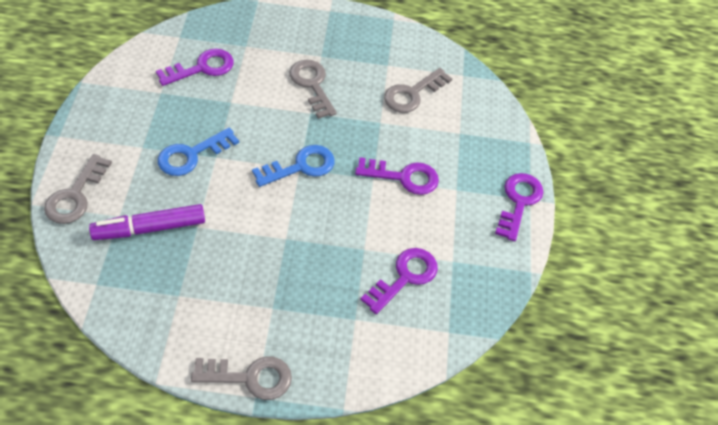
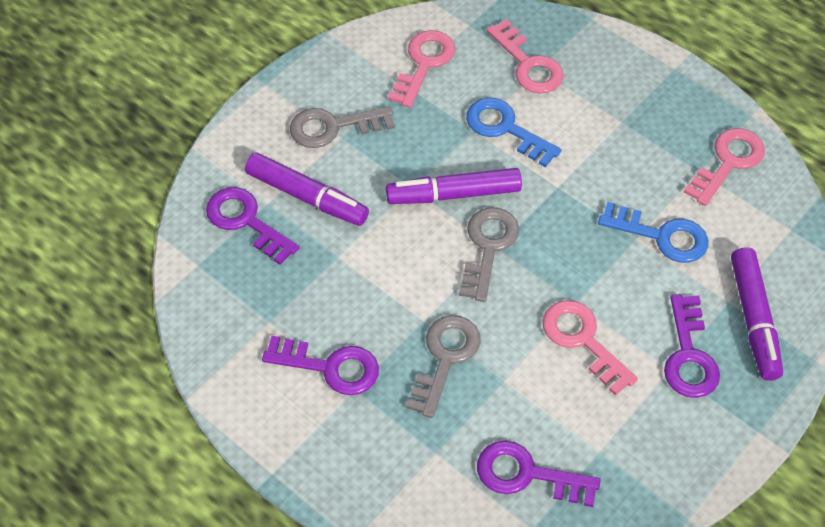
grey key: [44,154,112,224] [191,356,292,400] [290,60,337,119] [384,68,452,113] = 4 -> [290,106,395,148] [406,315,481,418] [459,207,519,302] = 3
pink key: none = 0 -> [388,30,455,108] [486,19,563,93] [542,300,638,396] [683,128,765,206] = 4
purple marker: [89,204,205,240] = 1 -> [245,152,369,226] [386,168,522,204] [731,247,783,381] = 3

